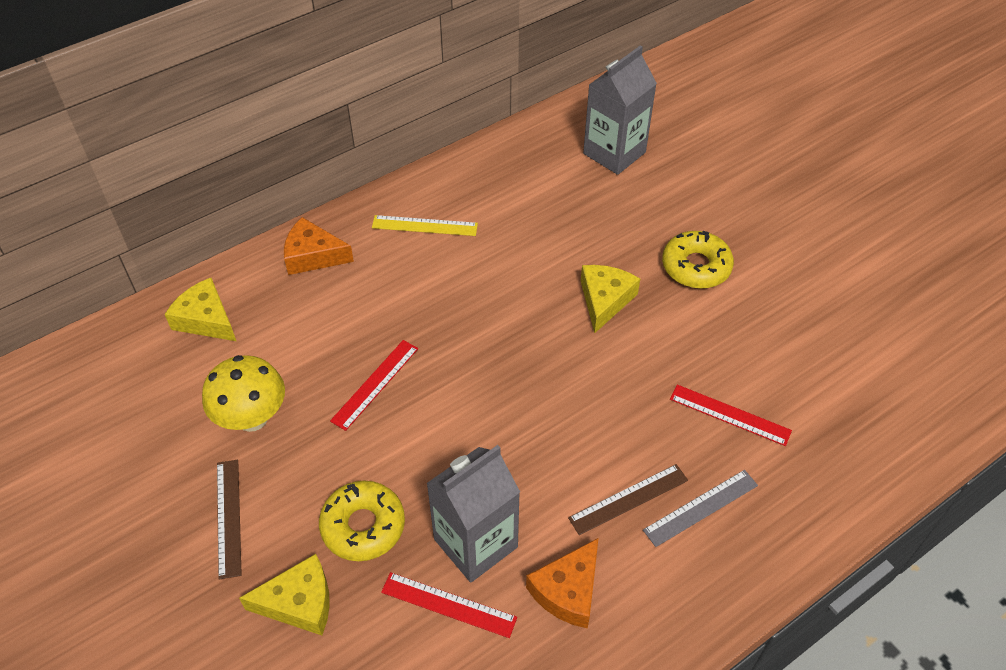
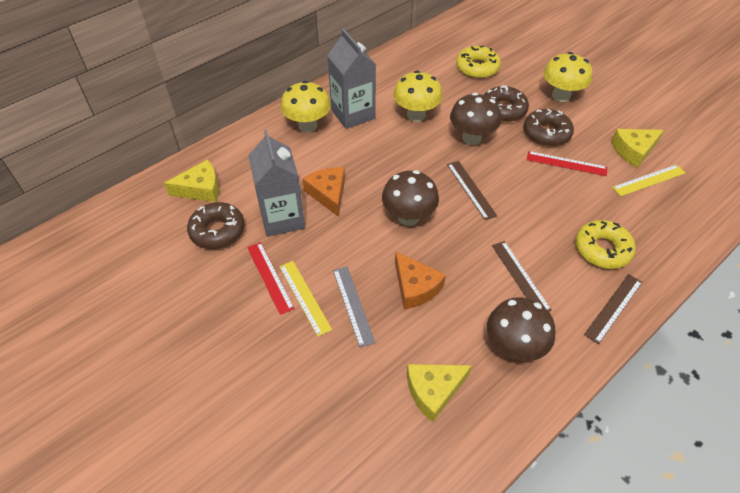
brown donut: none = 0 -> [187,202,245,249] [484,85,529,122] [523,109,574,147] = 3
brown mushroom: none = 0 -> [382,170,439,226] [450,93,501,145] [487,297,555,361] = 3
brown ruler: [217,460,242,580] [568,464,688,535] = 2 -> [447,161,497,220] [492,241,552,312] [584,274,642,344] = 3
red ruler: [330,340,418,431] [381,572,517,638] [670,385,792,446] = 3 -> [247,242,295,315] [527,151,607,176] = 2
yellow mushroom: [202,355,285,432] = 1 -> [281,81,331,132] [393,71,443,122] [543,52,592,102] = 3
yellow ruler: [372,215,478,236] = 1 -> [279,261,332,337] [612,164,685,197] = 2

